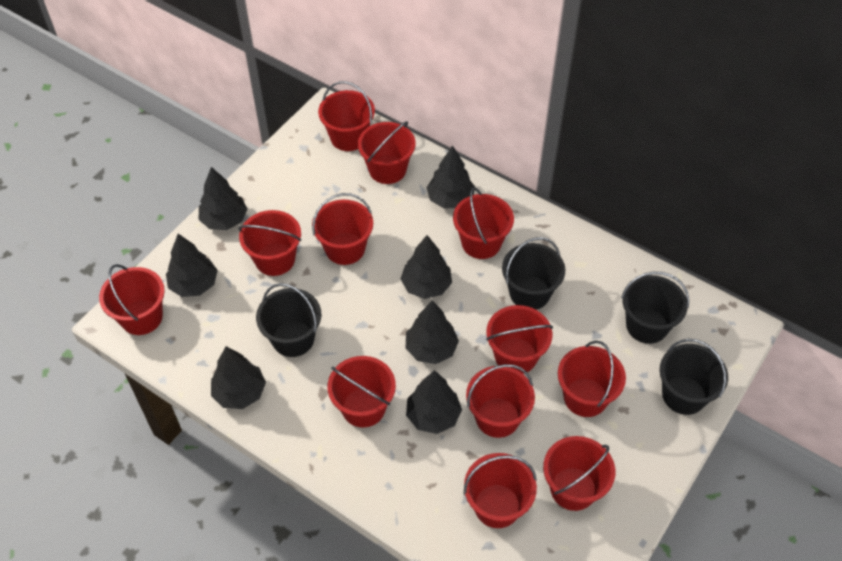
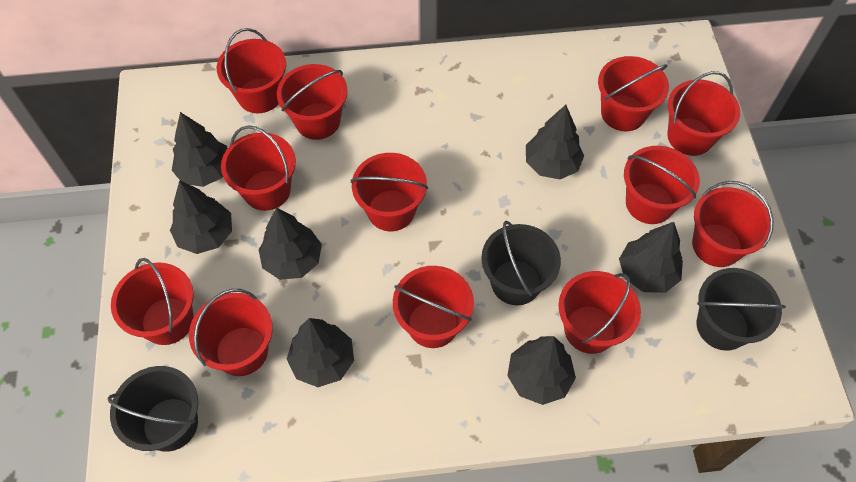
black bucket: [256,283,321,357] [502,237,565,309] [621,272,689,344] [660,339,728,415] = 4 -> [108,366,198,452] [481,221,561,305] [697,268,786,351] = 3

